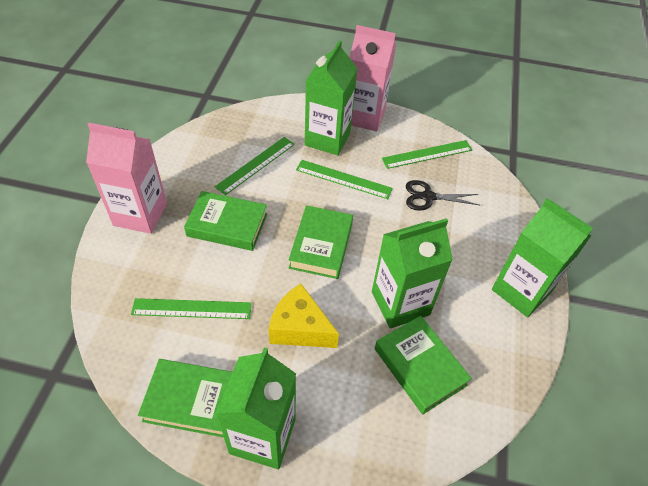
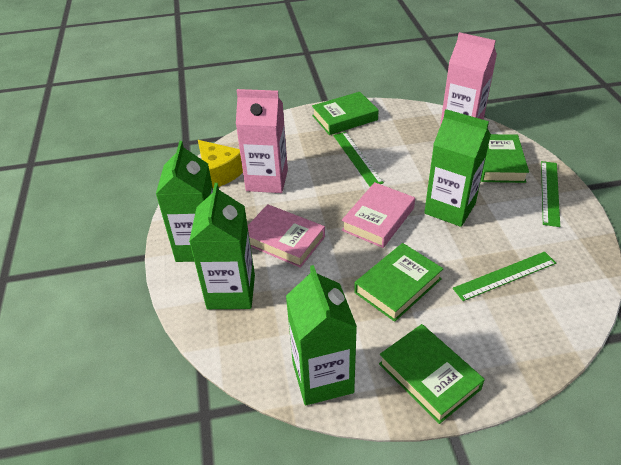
black scissors: [406,180,479,211] = 1 -> none = 0
green ruler: [131,298,252,319] [215,137,295,195] [296,160,393,199] [382,140,472,169] = 4 -> [333,132,384,187] [453,252,556,301] [541,161,560,227] = 3
pink book: none = 0 -> [248,204,325,268] [342,182,415,248] = 2

